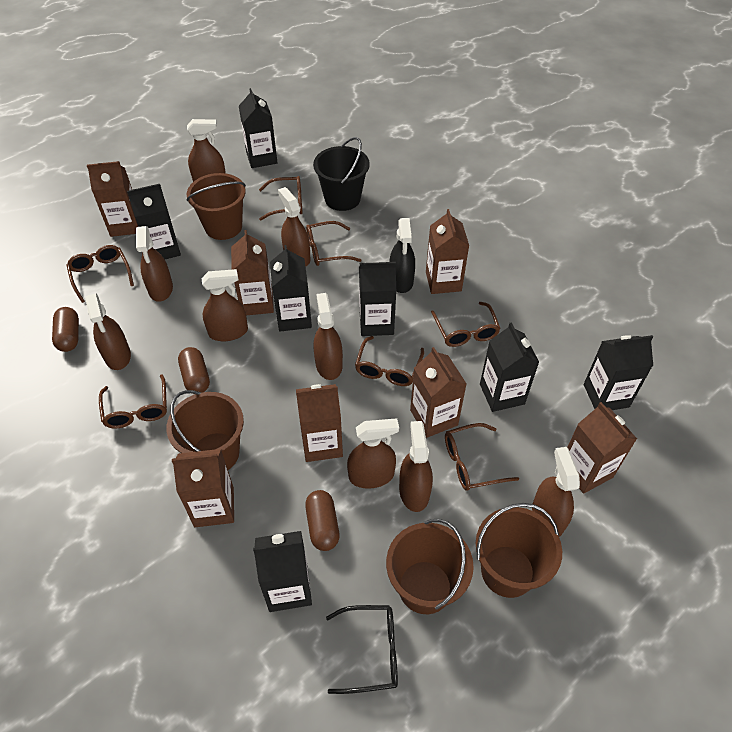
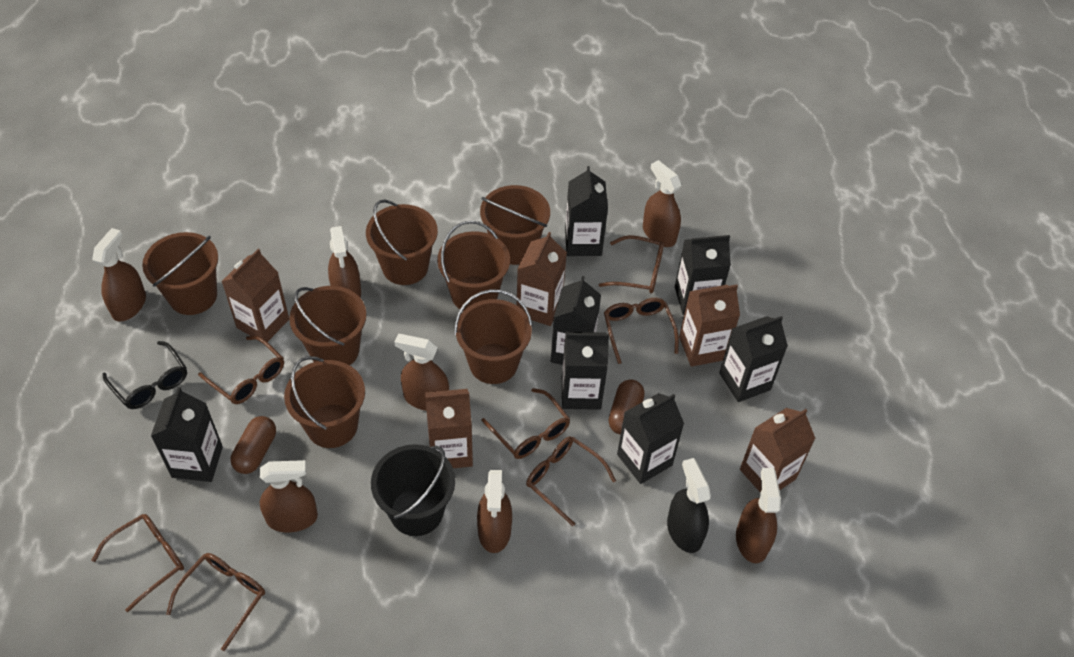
brown bucket: [166,390,244,470] [186,173,246,240] [386,519,474,614] [476,503,562,598] = 4 -> [142,232,218,315] [284,356,365,448] [289,286,366,365] [366,200,438,285] [437,221,510,311] [454,289,533,384] [480,185,550,265] = 7
brown capsule: [52,307,79,352] [178,347,210,394] [305,490,340,551] = 3 -> [231,416,276,474] [609,379,645,435] = 2
brown carton: [87,161,138,237] [172,449,234,527] [231,230,274,315] [296,384,343,462] [410,347,467,438] [426,209,469,294] [567,402,637,494] = 7 -> [221,249,289,342] [425,389,473,468] [517,232,567,326] [679,284,740,367] [740,408,816,493] = 5
brown spray bottle: [85,293,131,370] [136,226,173,302] [187,119,226,182] [202,269,248,341] [278,187,311,267] [313,293,343,380] [347,418,399,489] [399,421,433,512] [532,447,580,537] = 9 -> [92,228,146,322] [259,460,318,533] [328,226,361,298] [395,334,449,411] [477,470,512,553] [643,160,681,247] [736,468,781,563] = 7

